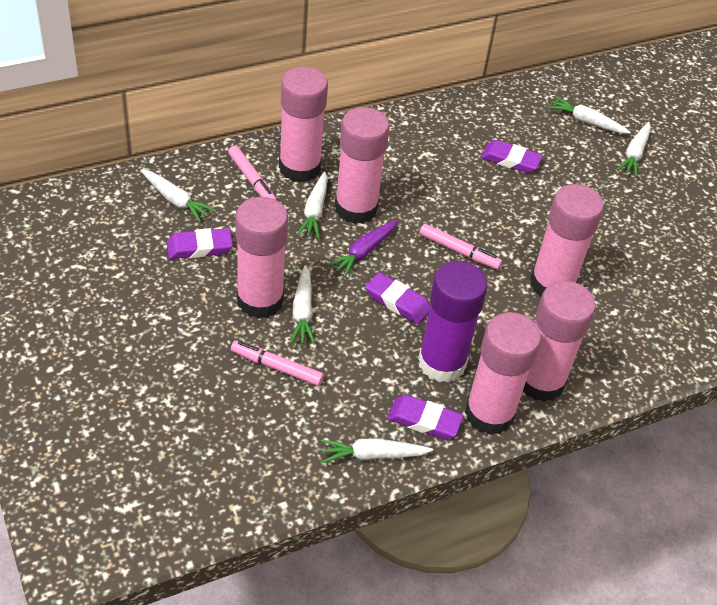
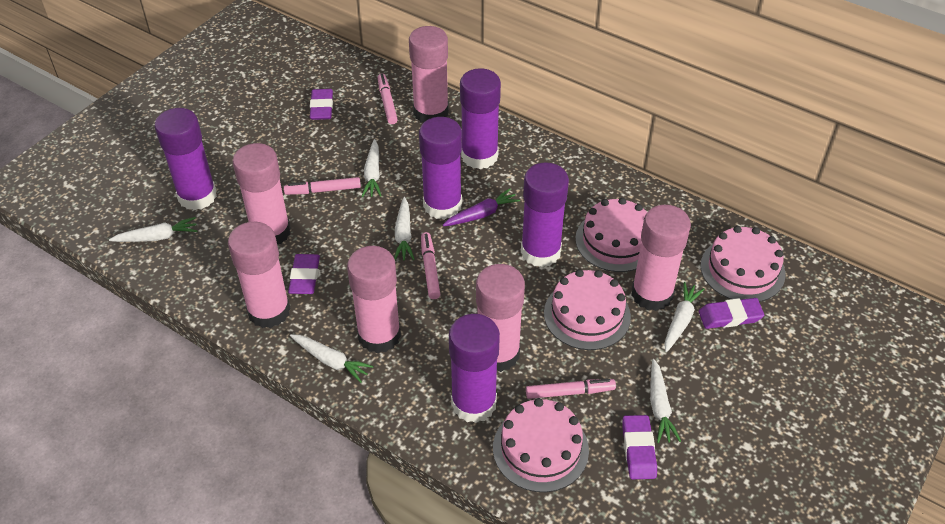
pink cake: none = 0 -> [493,398,589,492] [544,269,631,350] [575,198,647,272] [700,226,785,302] = 4
pink marker: [228,146,277,200] [231,340,324,386] [419,224,502,269] = 3 -> [284,177,361,195] [378,74,398,124] [421,232,440,299] [526,379,616,399] = 4
purple glue stick: [418,261,488,383] = 1 -> [155,108,217,210] [419,117,462,220] [449,314,500,423] [460,68,501,169] [521,162,569,267] = 5

